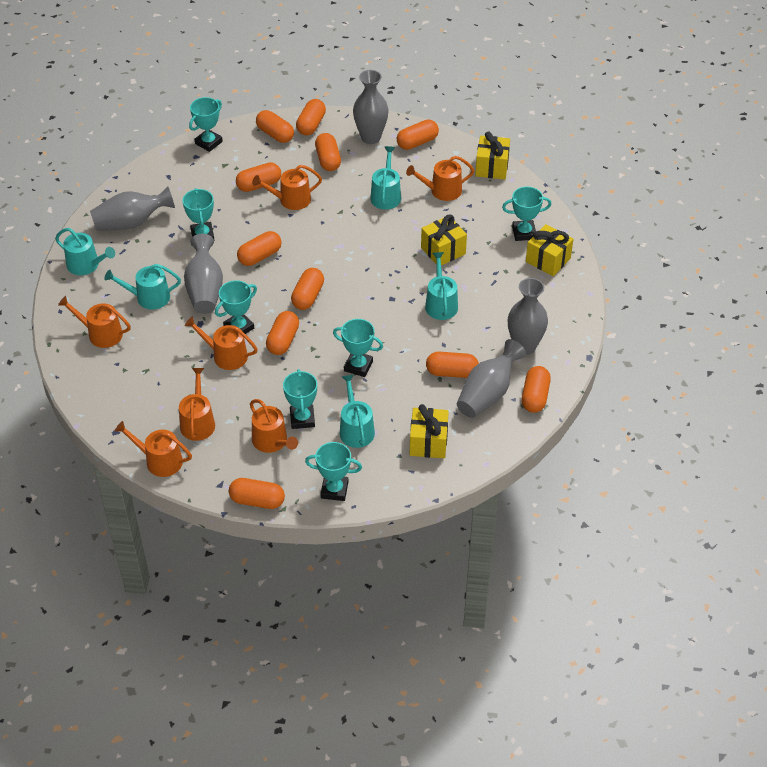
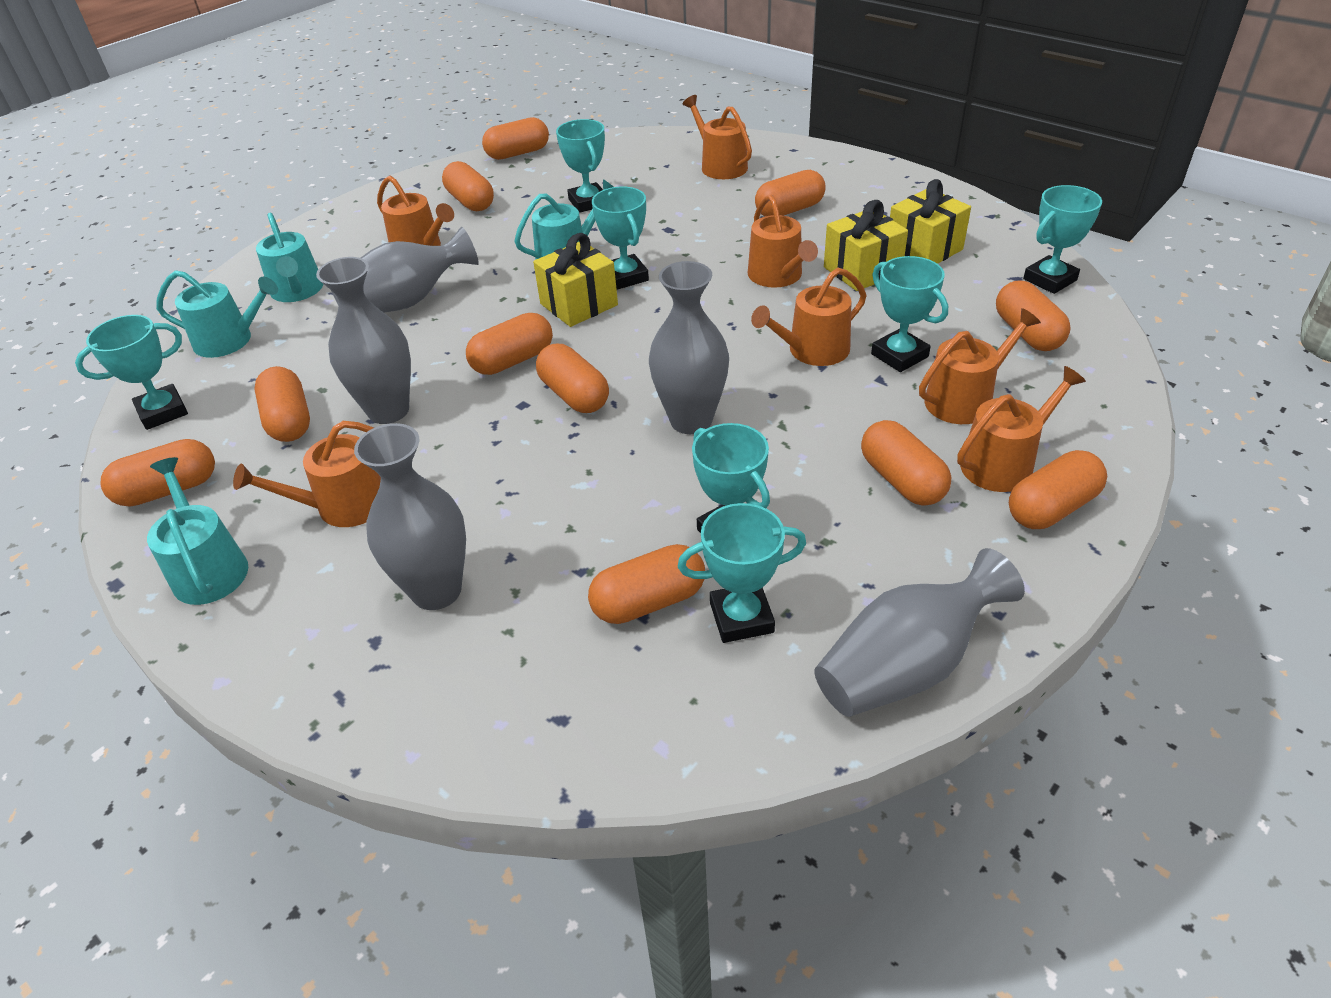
turquoise watering can: [55,228,115,275] [104,264,181,309] [340,375,375,448] [370,146,401,210] [425,252,458,320] = 5 -> [147,457,249,605] [156,270,278,358] [256,213,323,302] [514,179,613,260] = 4
yellow gift: [410,404,449,458] [421,215,467,266] [475,132,510,179] [526,224,573,276] = 4 -> [533,233,618,327] [824,200,908,291] [890,179,971,264] = 3

